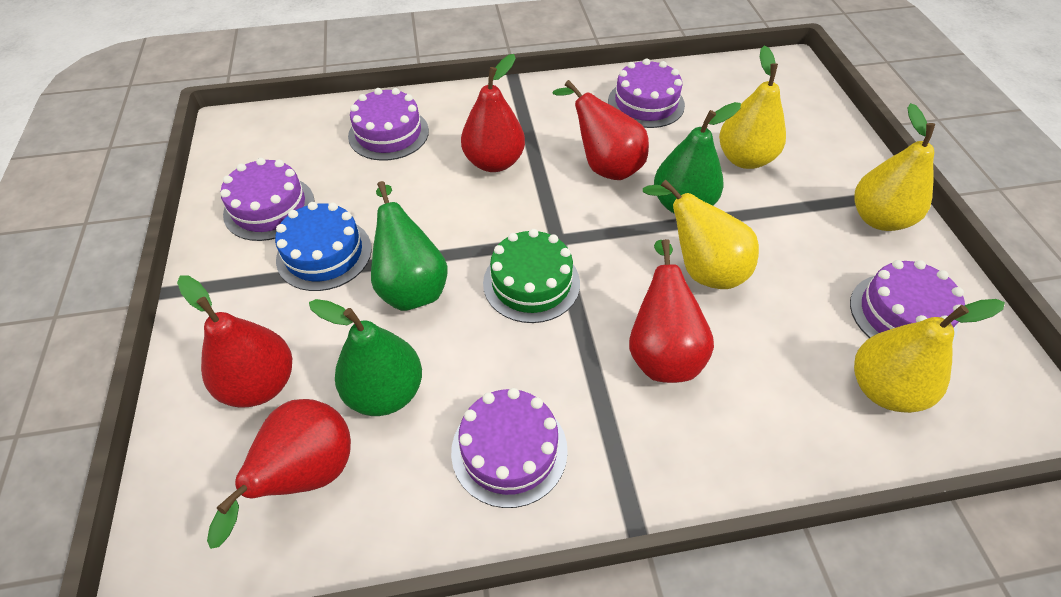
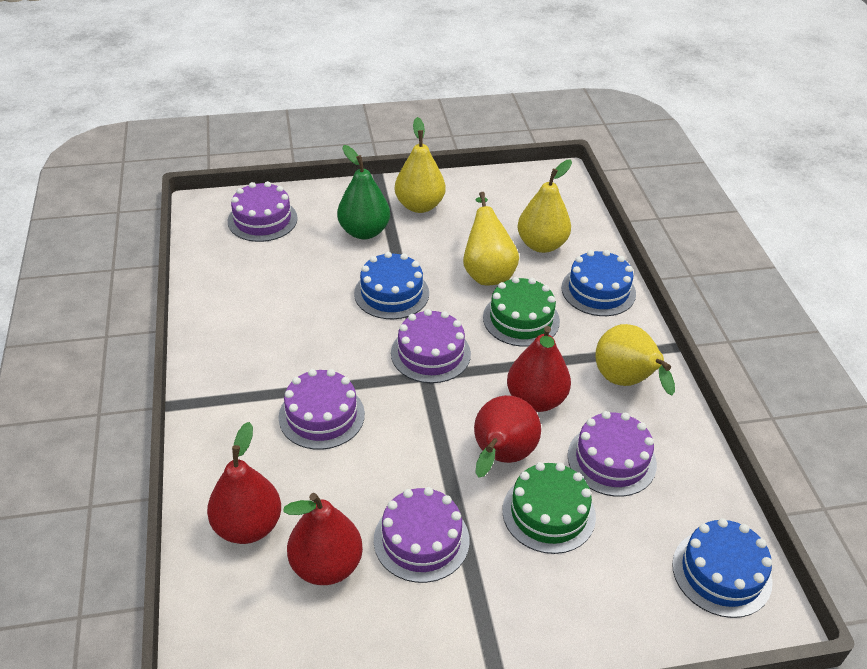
blue cake: [275,202,372,291] = 1 -> [354,252,429,319] [561,250,636,316] [672,518,773,618] = 3
green cake: [483,229,580,323] = 1 -> [483,277,560,347] [502,462,596,554] = 2
green pear: [309,299,422,416] [371,181,448,311] [654,102,741,214] = 3 -> [337,145,390,239] = 1
red pear: [177,275,292,408] [207,399,351,549] [461,54,525,172] [553,80,649,180] [629,239,714,383] = 5 -> [207,422,281,544] [283,493,363,585] [474,395,541,478] [507,326,571,412] = 4

